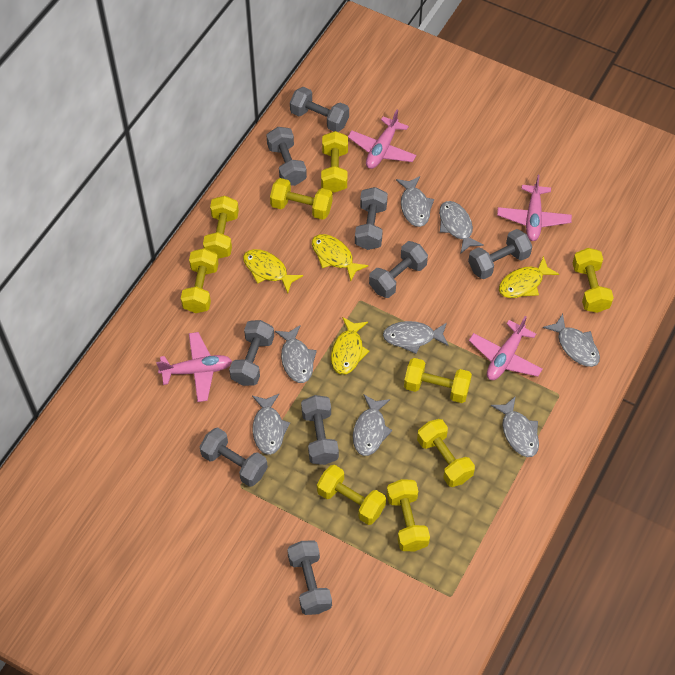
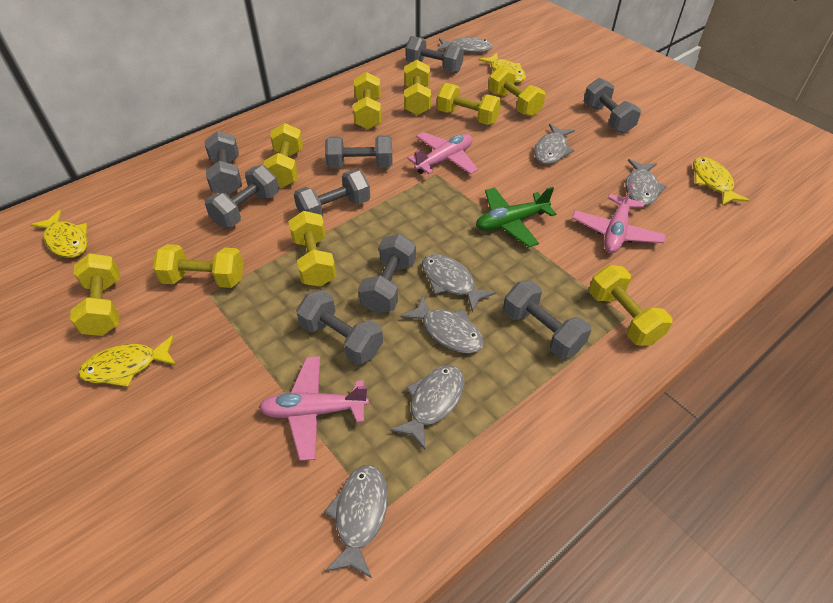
green plane: none = 0 -> [476,187,556,247] = 1
grey fish: [252,394,290,455] [275,325,317,383] [353,394,393,456] [383,321,449,354] [396,176,434,227] [439,201,484,254] [491,396,539,457] [543,314,600,367] = 8 -> [324,465,388,578] [390,365,464,450] [401,296,484,353] [422,254,496,312] [437,36,493,53] [534,124,575,164] [625,159,667,206] = 7
pink plane: [156,332,232,402] [348,110,416,169] [469,316,543,380] [497,175,572,241] = 4 -> [259,356,369,461] [407,132,478,174] [572,182,666,253] = 3

